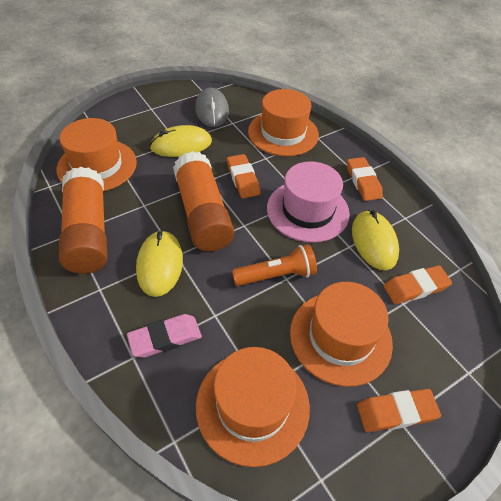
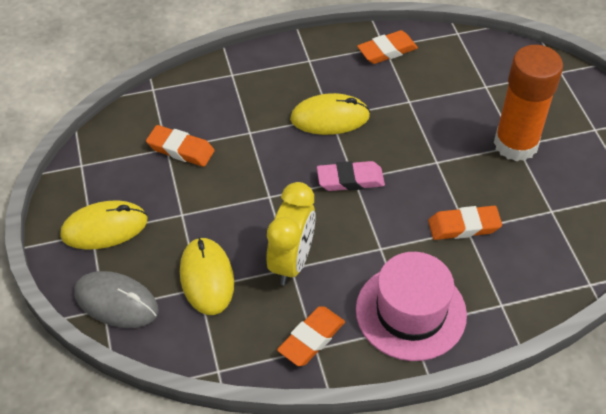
orange flashlight: [232,244,317,286] = 1 -> none = 0
orange glue stick: [59,167,107,274] [173,151,234,251] = 2 -> [494,45,563,161] = 1
orange hat: [57,118,137,191] [196,347,310,467] [248,89,319,156] [290,282,393,387] = 4 -> none = 0
yellow clock: none = 0 -> [266,182,316,285] = 1

